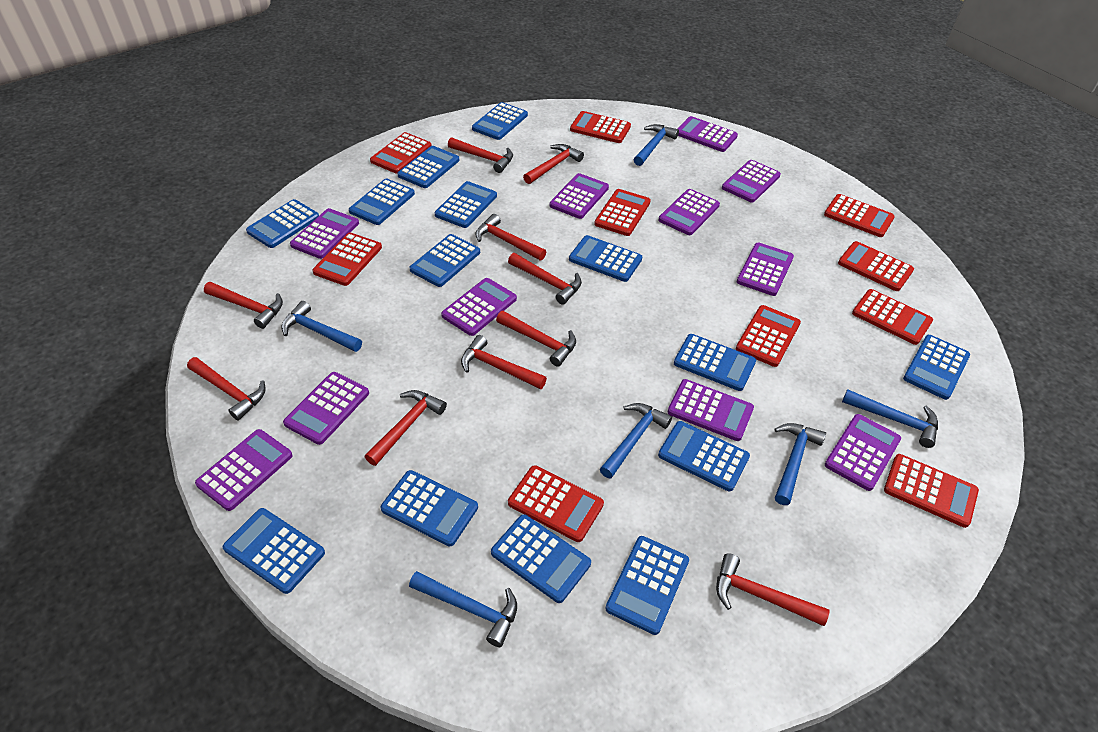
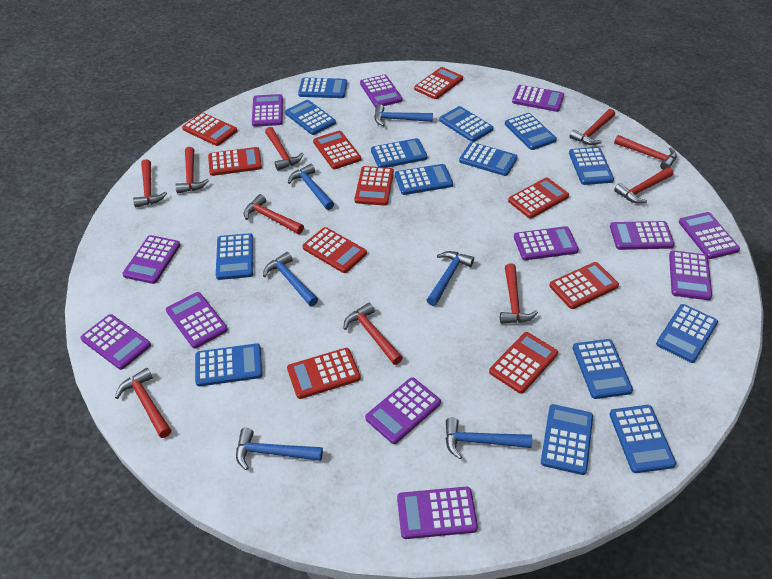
purple calculator: [195,429,293,511] [283,372,369,445] [290,208,359,259] [441,278,517,336] [550,173,609,219] [658,189,720,235] [668,379,754,441] [677,116,738,152] [722,160,781,202] [737,242,794,296] [825,414,901,491] = 11 -> [80,314,151,370] [122,235,180,284] [166,292,228,349] [252,94,283,127] [360,75,402,107] [365,377,441,444] [397,487,478,539] [512,85,564,112] [514,226,579,260] [610,221,675,250] [669,250,712,300] [679,212,740,259] = 12

